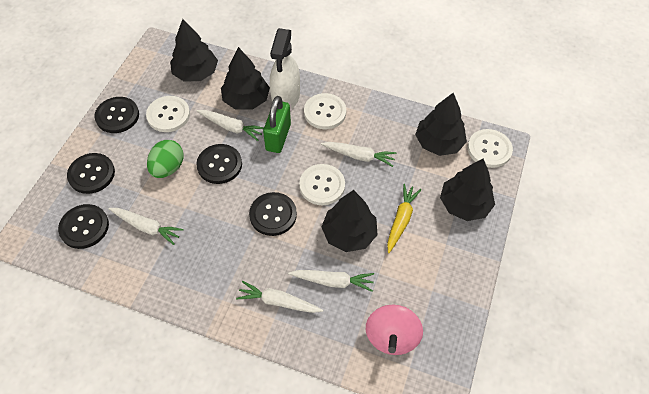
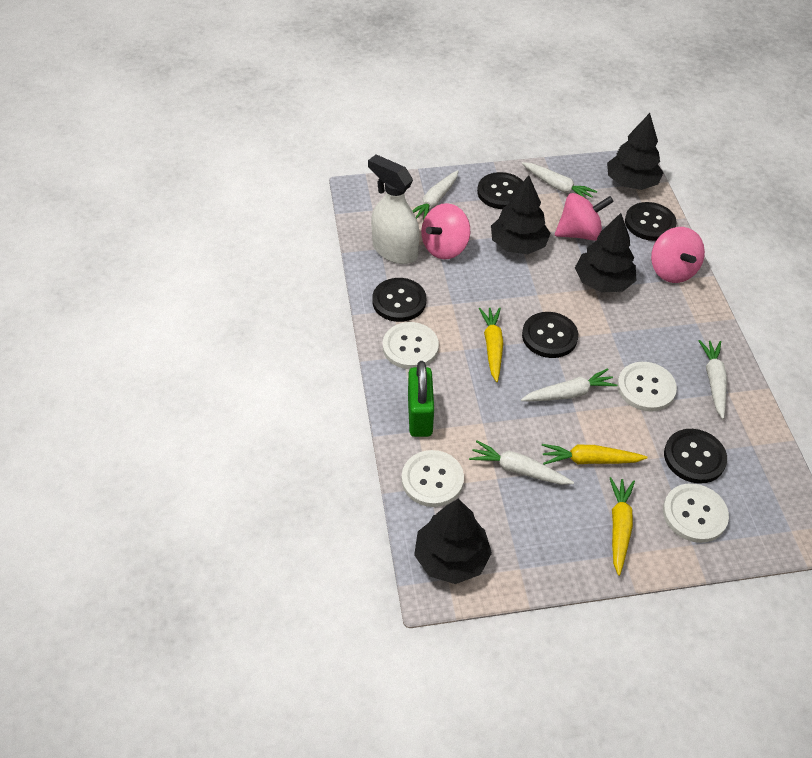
black tree: [170,19,218,82] [221,47,270,110] [322,190,378,252] [415,93,467,156] [440,158,495,221] = 5 -> [414,498,492,584] [491,175,551,254] [575,213,636,293] [607,113,664,190] = 4
green egg: [147,140,184,178] = 1 -> none = 0
pink spinning top: [366,305,423,355] = 1 -> [421,203,470,259] [555,193,614,241] [651,227,705,283] = 3
yellow carrot: [387,184,421,253] = 1 -> [479,307,504,382] [542,444,647,465] [610,477,635,576] = 3

